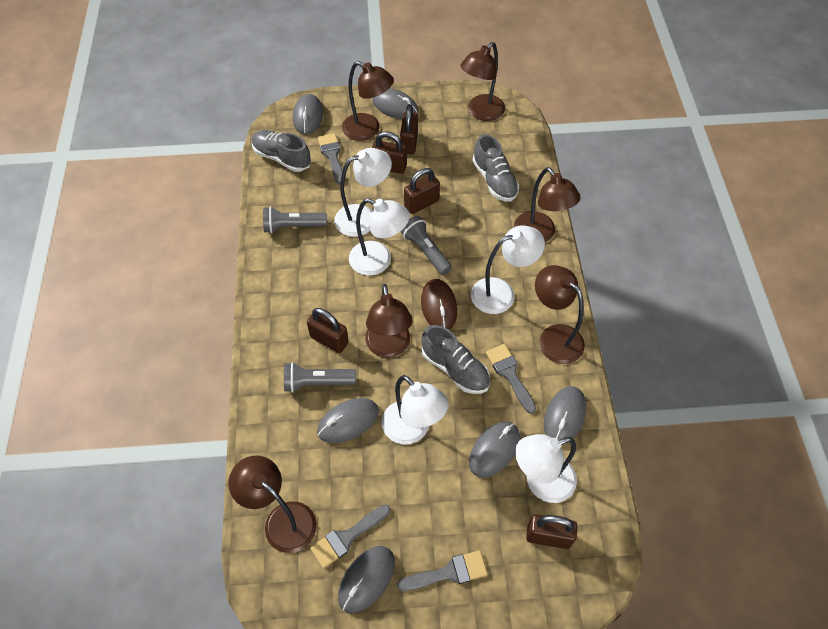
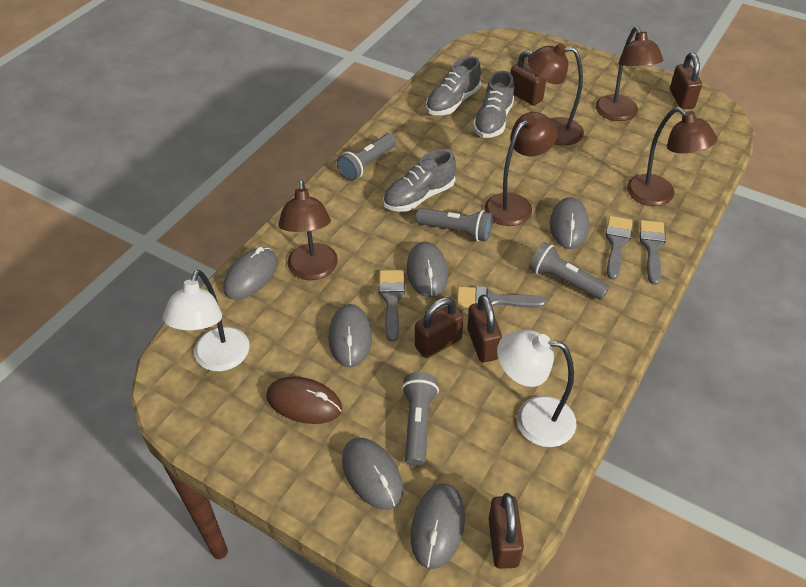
brown lamp: [229,456,317,553] [342,61,394,141] [365,284,412,357] [461,42,505,121] [514,167,581,242] [535,265,585,364] = 6 -> [278,180,338,280] [484,112,558,226] [528,43,584,145] [595,26,663,121] [627,107,717,206] = 5
grey flashlight: [263,206,327,233] [284,362,356,393] [401,216,452,275] = 3 -> [337,133,396,181] [402,372,439,466] [416,208,492,241] [529,242,610,300] = 4
white lamp: [334,148,392,237] [349,198,410,276] [382,375,449,445] [471,225,545,314] [515,434,577,503] = 5 -> [163,270,250,371] [497,330,576,447] = 2

